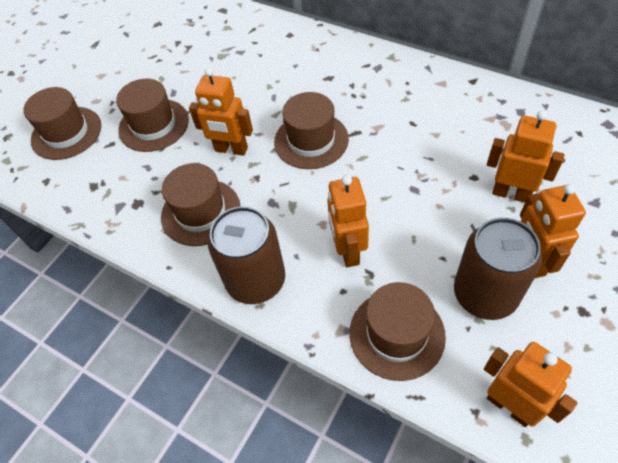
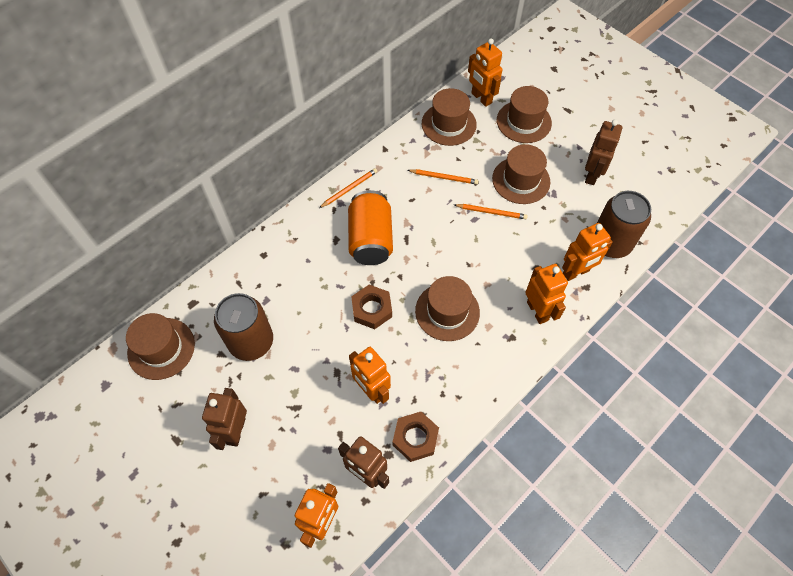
brown nut: none = 0 -> [351,285,392,329] [393,412,439,462] = 2
brown robot: none = 0 -> [202,388,247,450] [338,436,389,489] [585,119,622,185] = 3
orange can: none = 0 -> [348,190,393,265] = 1
orange pencil: none = 0 -> [319,168,377,208] [408,169,478,184] [454,204,528,219] = 3

